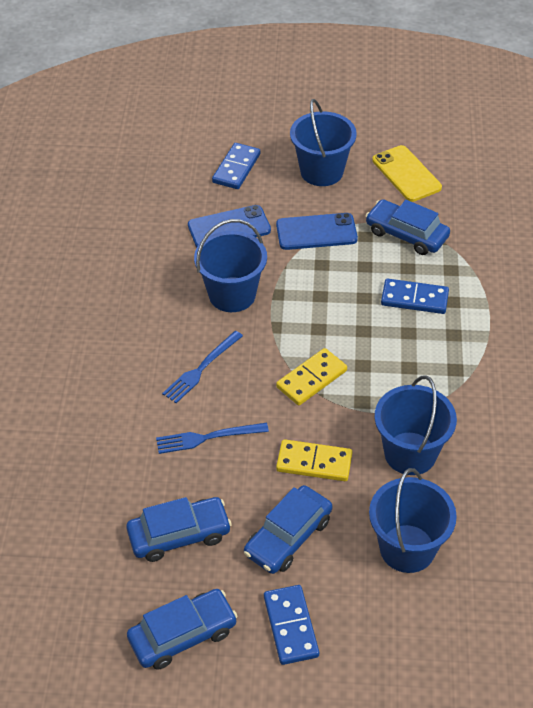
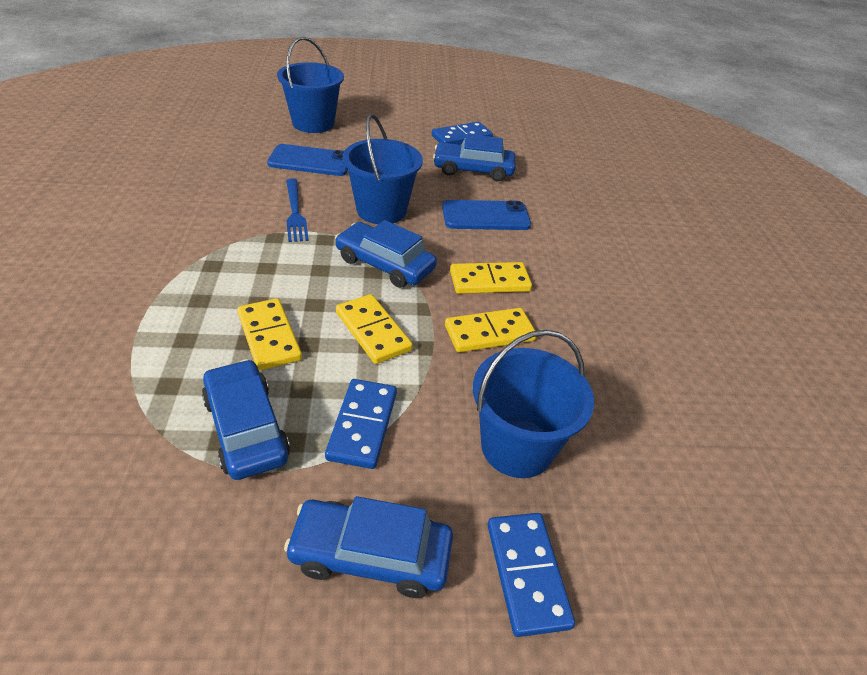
blue bucket: [194,219,267,312] [290,99,357,186] [369,468,457,573] [374,375,457,475] = 4 -> [277,37,344,133] [343,114,423,224] [473,330,594,478] = 3
blue fork: [156,423,269,454] [162,331,243,403] = 2 -> [286,178,309,242] = 1
yellow domino: [276,348,347,406] [276,439,352,481] = 2 -> [237,298,302,370] [336,294,413,364] [445,308,536,352] [450,262,532,294] = 4
yellow phone: [372,145,442,202] = 1 -> none = 0

